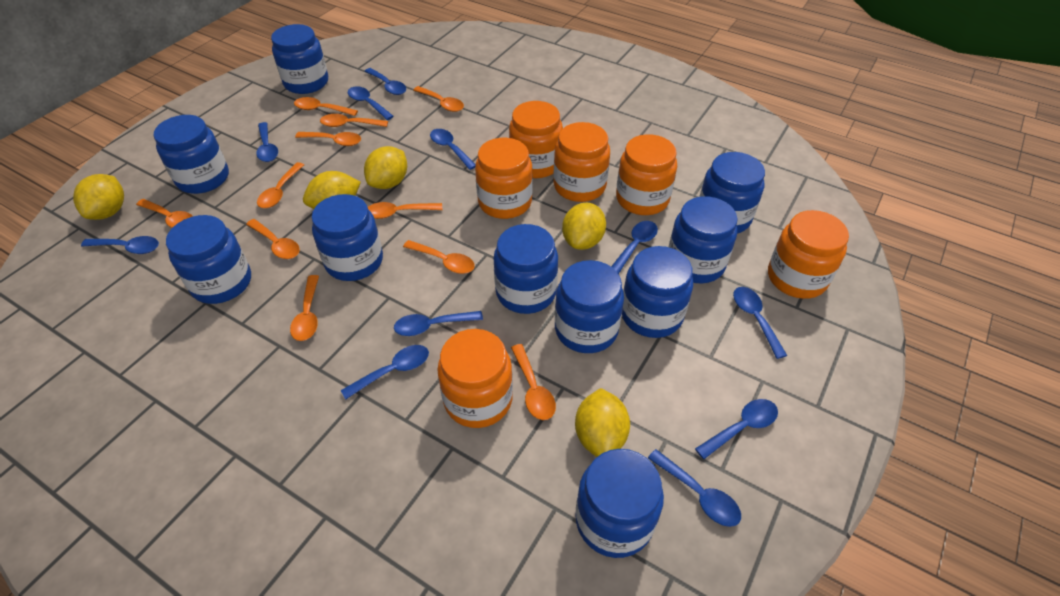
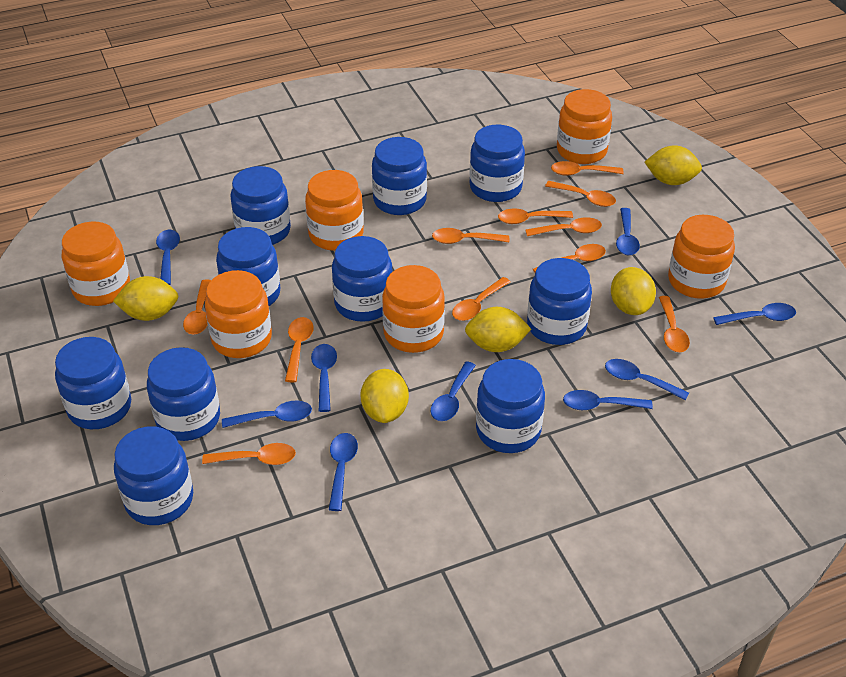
blue spoon: [81,236,159,254] [256,122,278,162] [341,345,429,399] [348,86,394,120] [365,68,406,95] [394,311,483,336] [430,129,476,170] [611,221,658,274] [648,449,741,527] [695,399,778,459] [733,287,787,359] = 11 -> [156,230,180,285] [222,400,312,428] [311,344,337,412] [329,433,358,511] [431,361,476,421] [563,390,653,410] [605,359,689,401] [616,208,640,255] [713,303,796,325] = 9

